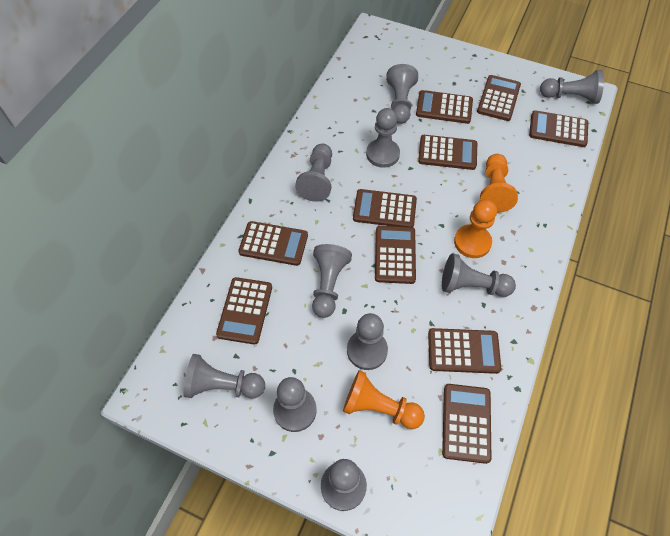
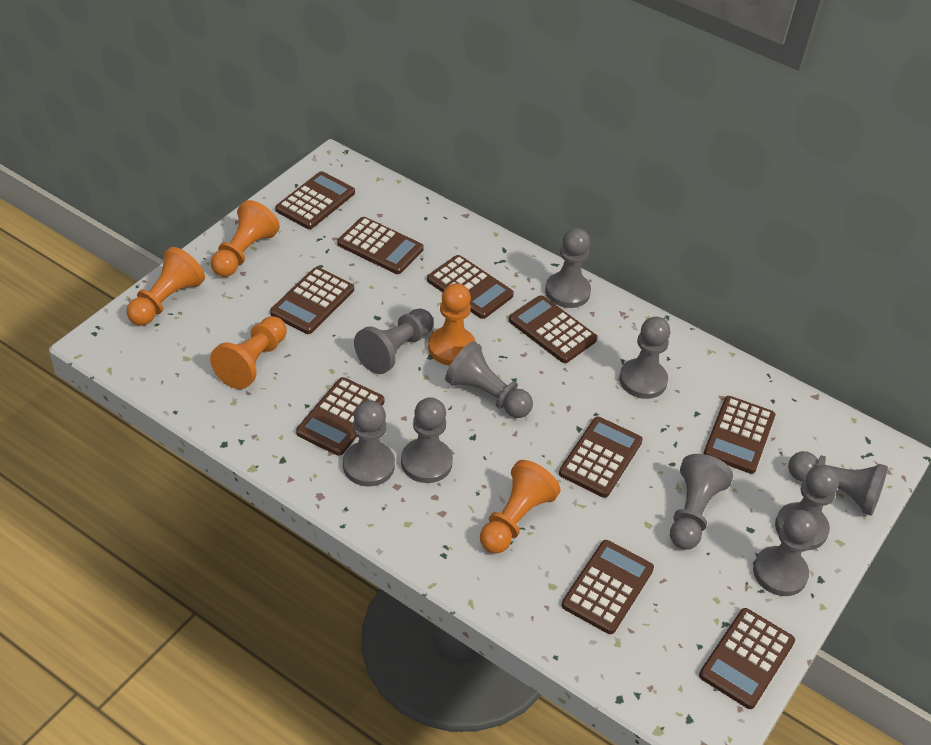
orange pawn: [343,370,425,429] [454,200,497,258] [480,154,518,213] = 3 -> [126,247,205,326] [210,316,287,389] [211,200,280,277] [428,283,476,365] [480,460,561,554] = 5

